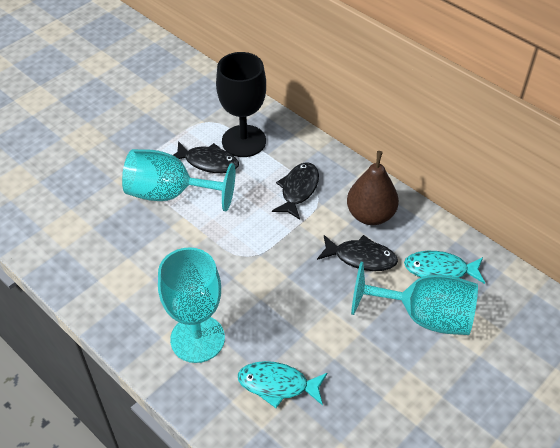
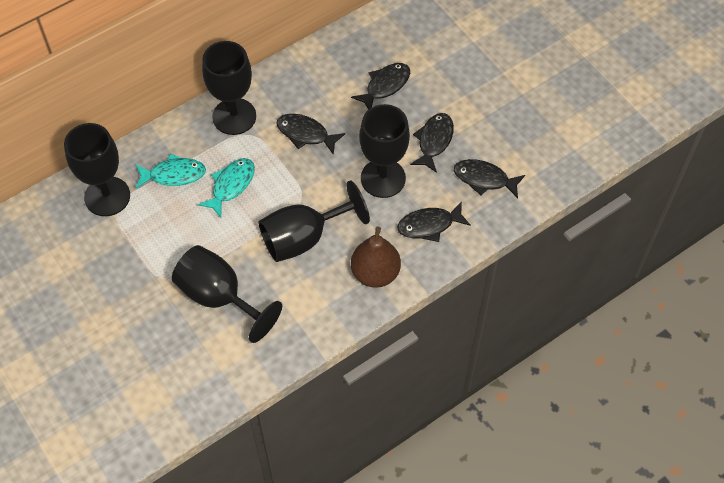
black fish: [173,141,239,173] [272,162,319,220] [317,235,398,271] = 3 -> [276,114,345,155] [351,63,410,110] [397,201,471,242] [410,113,454,173] [454,159,525,198] = 5
black goblet: [216,52,266,157] = 1 -> [64,123,130,216] [172,245,282,343] [202,41,256,135] [259,181,370,262] [359,104,410,198] = 5
turquoise goblet: [122,149,235,212] [158,248,225,363] [351,262,478,335] = 3 -> none = 0

